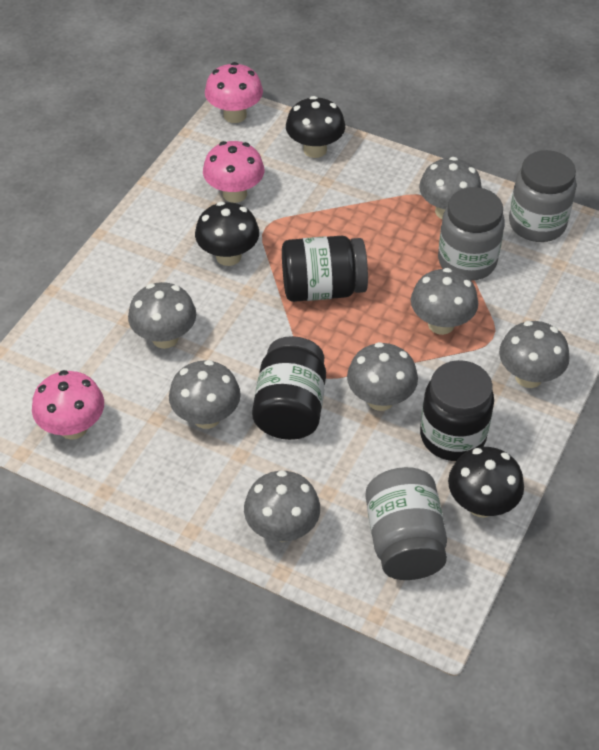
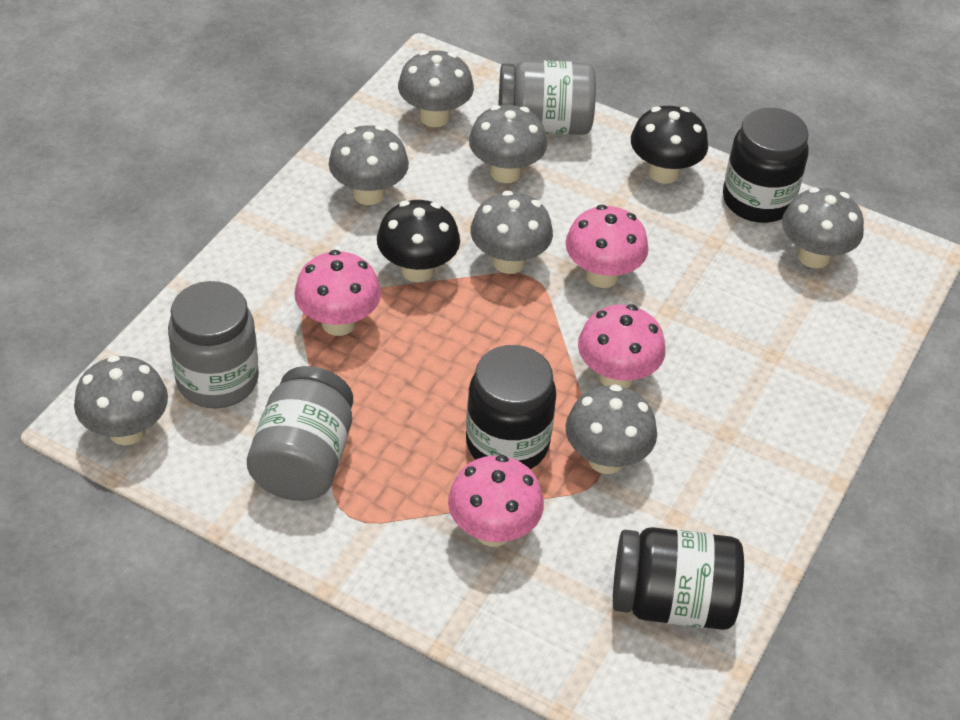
black mushroom: [195,202,259,266] [286,96,345,158] [448,447,524,518] = 3 -> [377,200,460,282] [631,106,708,184] = 2
pink mushroom: [32,370,104,440] [203,141,264,203] [205,62,263,123] = 3 -> [294,250,381,336] [448,455,544,547] [565,205,649,288] [578,304,666,388] = 4

